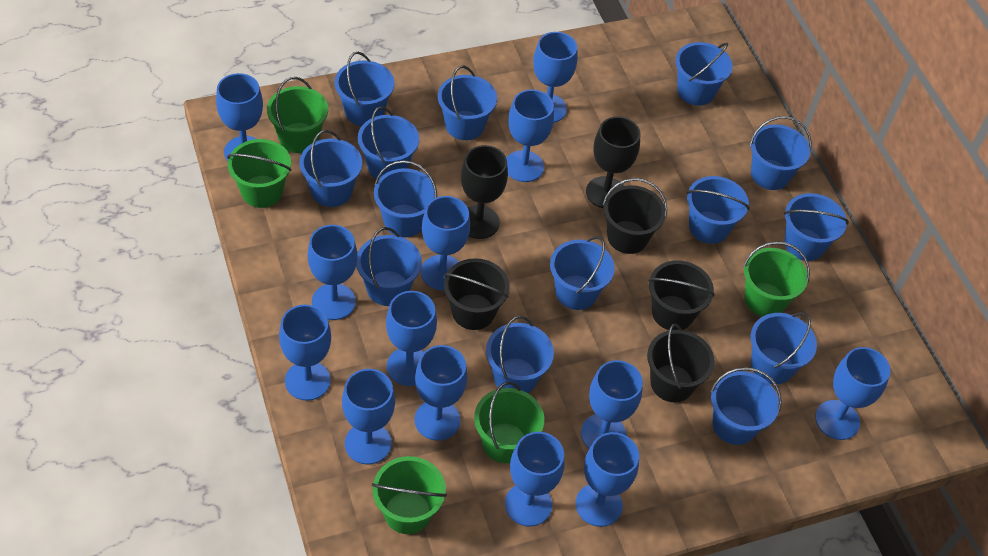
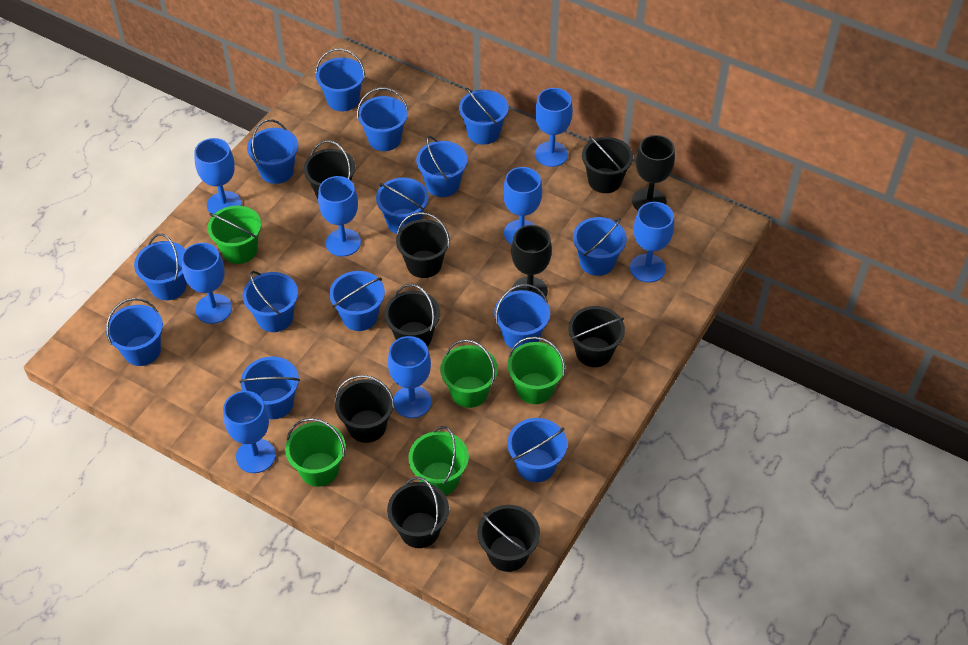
black bucket: [444,258,510,330] [603,178,667,254] [647,324,715,402] [648,260,715,330] = 4 -> [304,140,355,199] [334,375,395,443] [384,284,440,346] [387,477,449,548] [396,212,450,278] [478,505,540,572] [568,306,625,367] [582,136,633,193] = 8
blue goblet: [216,73,263,161] [279,304,331,401] [308,225,357,320] [342,369,395,465] [386,291,437,386] [415,345,468,441] [421,196,470,290] [505,432,565,527] [506,89,554,182] [533,32,578,123] [576,432,639,527] [581,360,643,449] [815,347,890,440] = 13 -> [182,243,232,324] [194,138,241,214] [223,391,276,473] [318,176,361,257] [388,336,431,418] [503,167,542,245] [535,88,573,167] [630,202,674,283] = 8

